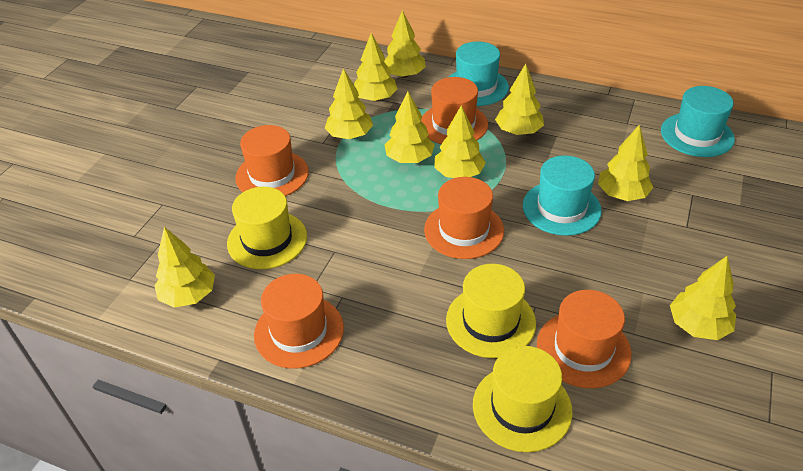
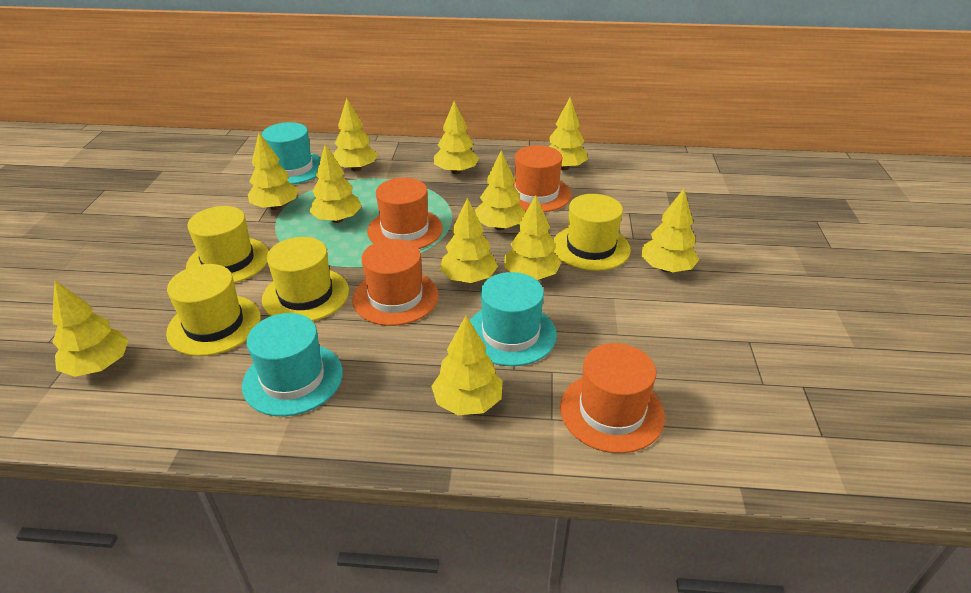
orange hat: [235,125,309,196] [254,274,344,369] [421,77,488,144] [424,177,504,259] [537,290,631,388] = 5 -> [352,239,439,326] [367,178,443,249] [513,145,571,212] [560,343,665,453] = 4
yellow hat: [227,187,307,269] [446,264,536,358] [473,346,573,452] = 3 -> [166,264,261,356] [186,206,269,283] [262,237,349,321] [553,194,631,271] = 4
yellow tree: [154,227,215,308] [325,68,373,139] [354,33,398,102] [384,10,426,78] [385,91,435,163] [434,105,486,178] [495,64,544,135] [598,124,653,201] [670,256,736,340] = 9 -> [52,280,129,377] [248,133,299,210] [309,144,362,223] [333,98,378,171] [431,316,503,415] [434,101,479,174] [440,197,498,283] [475,150,526,230] [504,195,562,280] [549,97,588,170] [641,189,699,272] = 11

